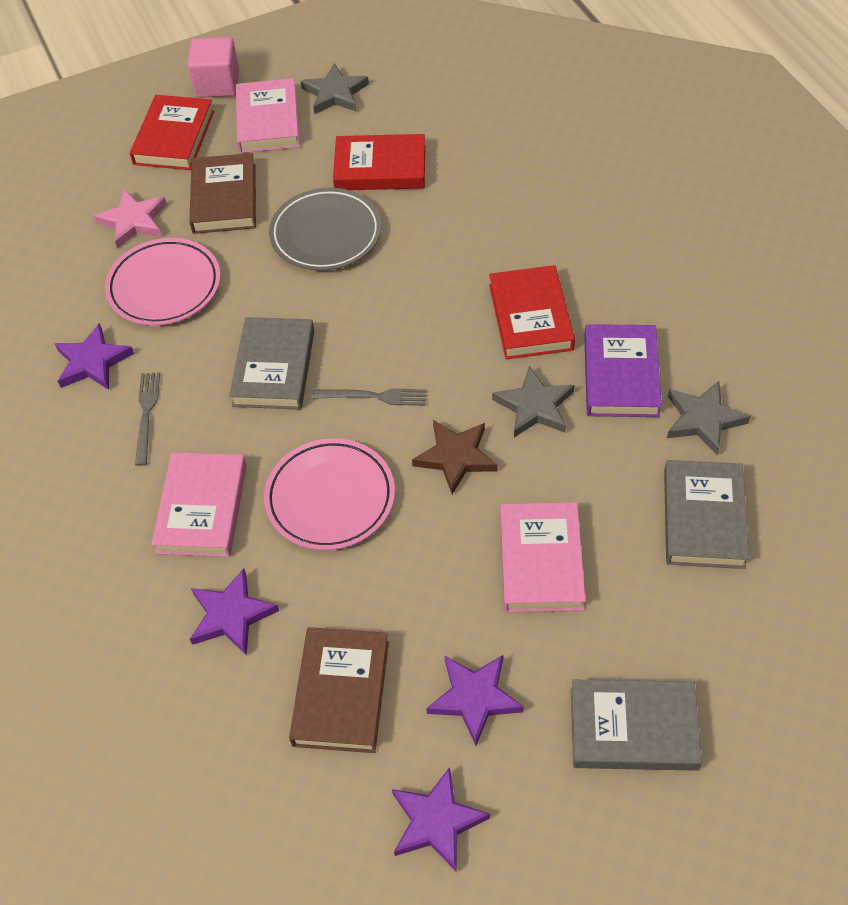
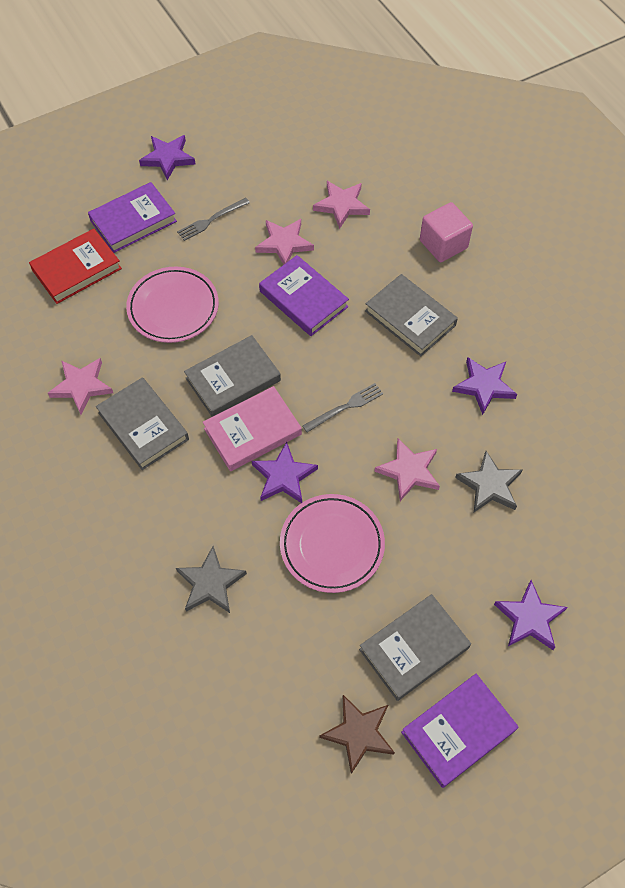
brown book: [189,153,256,234] [289,627,389,753] = 2 -> none = 0
grey book: [229,317,314,409] [571,680,702,771] [664,460,749,569] = 3 -> [96,377,189,470] [184,335,281,417] [359,594,471,701] [365,274,458,356] = 4
grey plate: [269,188,381,271] = 1 -> none = 0
grey star: [301,63,369,114] [492,366,574,437] [667,381,750,455] = 3 -> [176,546,247,613] [455,451,523,512] = 2
pink book: [151,452,247,557] [236,78,300,153] [500,502,586,612] = 3 -> [203,386,302,471] = 1
pink star: [93,189,167,249] = 1 -> [48,358,113,415] [255,219,314,265] [313,181,370,229] [374,438,440,501] = 4
purple book: [584,324,662,417] = 1 -> [88,182,177,253] [259,255,349,336] [401,674,519,788] = 3
red book: [130,95,214,170] [333,134,425,190] [489,265,575,359] = 3 -> [29,229,122,304] = 1

